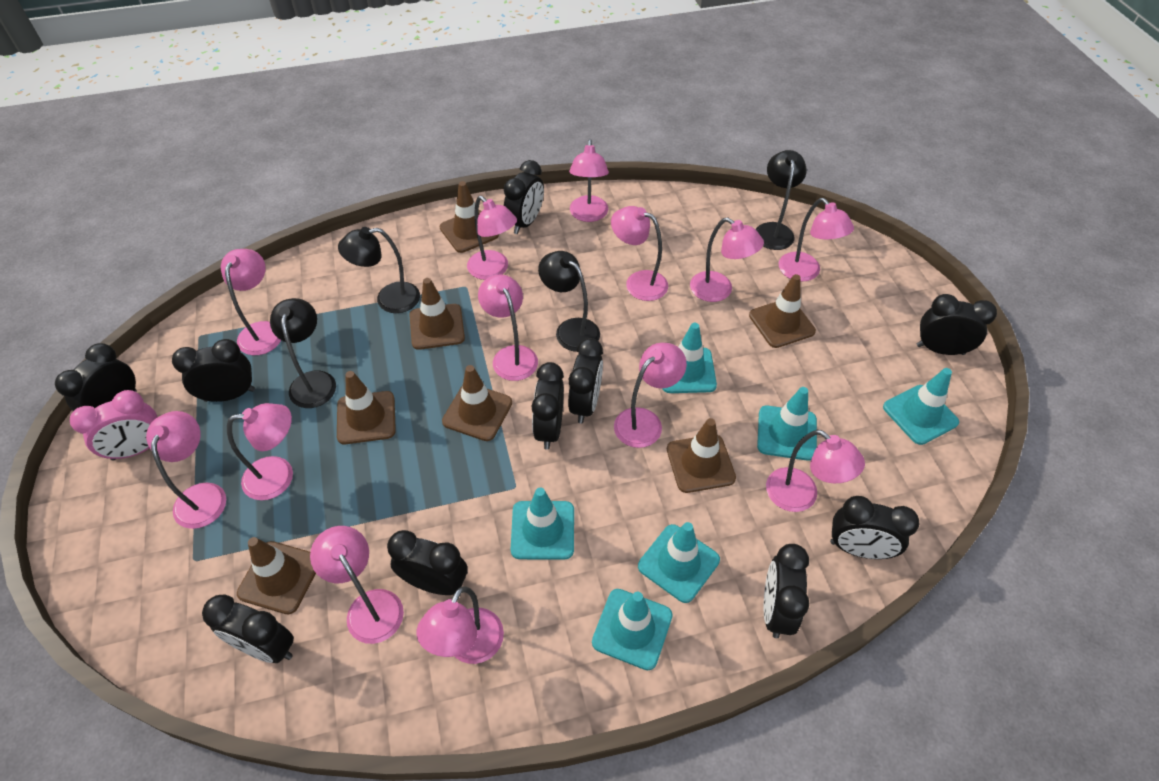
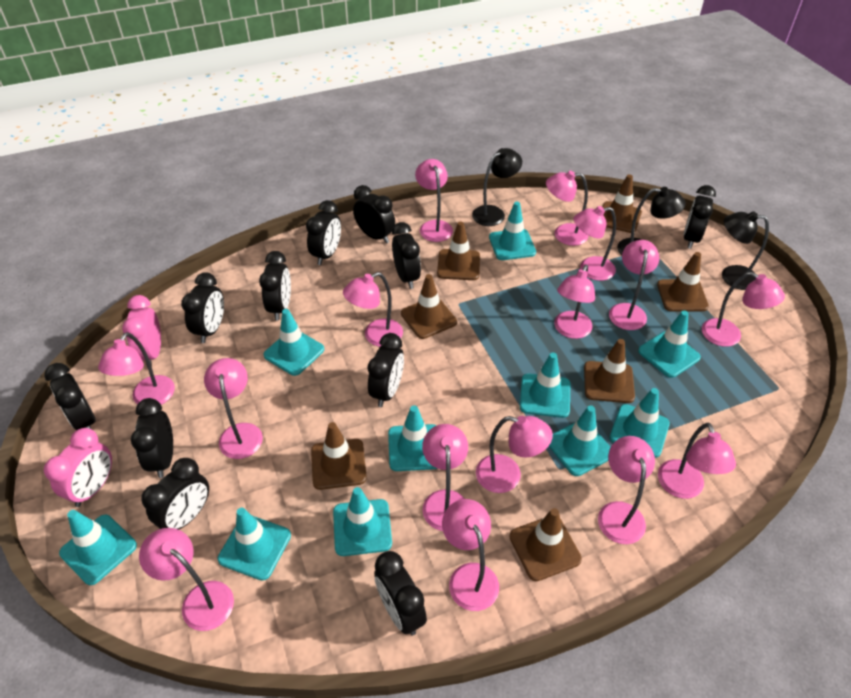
black clock: [55,343,137,411] [172,339,255,402] [202,594,294,663] [387,530,467,595] [504,160,544,234] [532,362,564,450] [568,338,603,424] [764,544,809,638] [830,496,920,559] [917,294,997,355] = 10 -> [44,363,96,430] [131,398,173,478] [141,458,209,530] [181,272,224,343] [259,251,291,321] [306,200,341,265] [353,185,395,244] [367,333,404,407] [374,551,427,635] [392,222,421,289] [684,185,716,249] = 11
black lamp: [270,298,336,408] [338,227,420,313] [538,251,600,352] [756,150,807,250] = 4 -> [472,148,522,226] [617,187,686,255] [722,211,769,290] = 3
pink clock: [70,390,157,460] = 1 -> [44,428,112,507] [122,295,161,368] = 2
pink lamp: [146,411,226,529] [221,249,281,355] [227,403,293,500] [310,526,404,644] [417,586,504,664] [467,196,517,280] [478,275,538,381] [569,139,609,222] [611,206,668,301] [614,343,687,448] [690,218,764,302] [766,430,865,512] [779,198,854,282] = 13 -> [98,332,175,405] [139,528,234,631] [204,358,263,459] [343,272,403,347] [415,159,453,242] [422,424,468,531] [442,499,499,611] [476,416,553,493] [546,171,588,246] [554,265,595,339] [573,206,616,281] [598,436,655,544] [609,240,659,330] [658,422,736,499] [702,272,785,347] = 15
turquoise traffic cone: [511,488,574,559] [592,589,673,670] [638,522,720,603] [662,323,717,393] [757,387,817,461] [883,368,959,445] = 6 -> [59,510,137,585] [218,508,291,581] [263,309,324,376] [333,487,392,556] [388,405,438,471] [489,201,536,260] [520,353,570,418] [549,405,611,476] [610,388,670,458] [638,311,701,378] = 10

